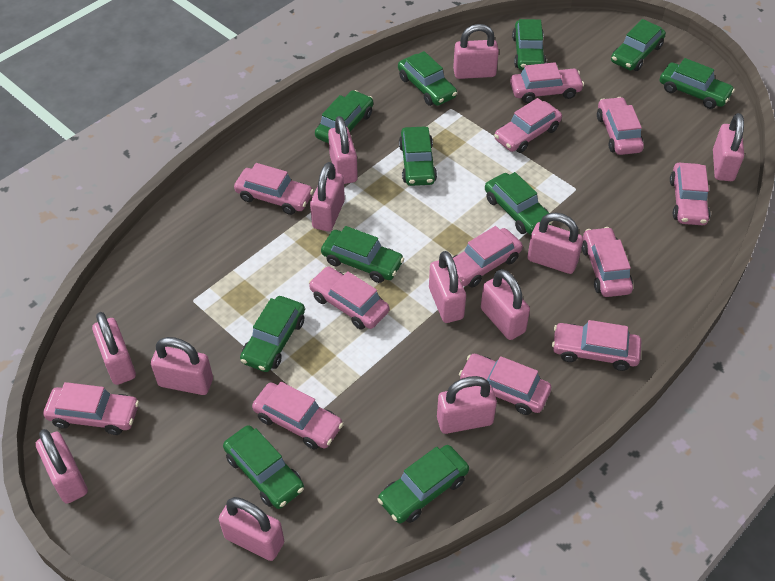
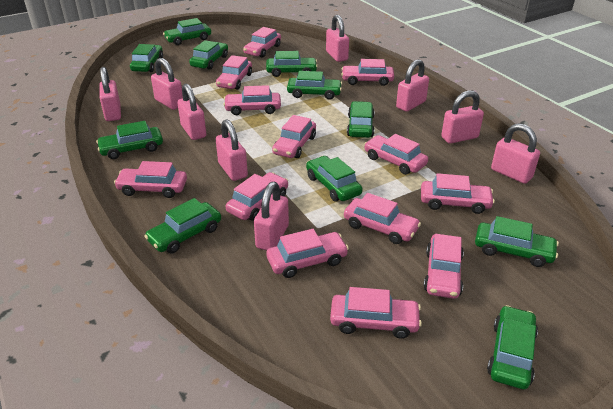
pink car: [43,382,139,435] [234,163,314,215] [252,382,343,450] [309,266,389,330] [452,226,523,287] [459,354,551,415] [494,98,562,153] [510,62,584,103] [552,320,642,371] [582,227,633,297] [597,97,644,155] [670,163,711,225] = 12 -> [114,161,187,198] [216,55,252,90] [223,85,281,115] [226,172,288,221] [243,27,281,58] [266,229,349,278] [272,115,316,158] [330,287,422,339] [341,59,394,86] [344,193,421,244] [364,134,428,175] [421,173,495,214] [423,234,464,299] = 13
pink padlock: [36,429,88,504] [92,312,136,385] [151,337,213,395] [219,497,284,561] [310,162,345,232] [328,116,358,184] [429,251,466,323] [437,376,497,434] [453,24,499,79] [481,269,530,340] [527,212,583,274] [713,113,744,181] = 12 -> [99,67,121,121] [151,58,183,110] [177,83,206,140] [216,120,248,181] [254,182,289,250] [326,15,349,62] [396,59,429,112] [441,90,484,144] [491,123,540,184] = 9

